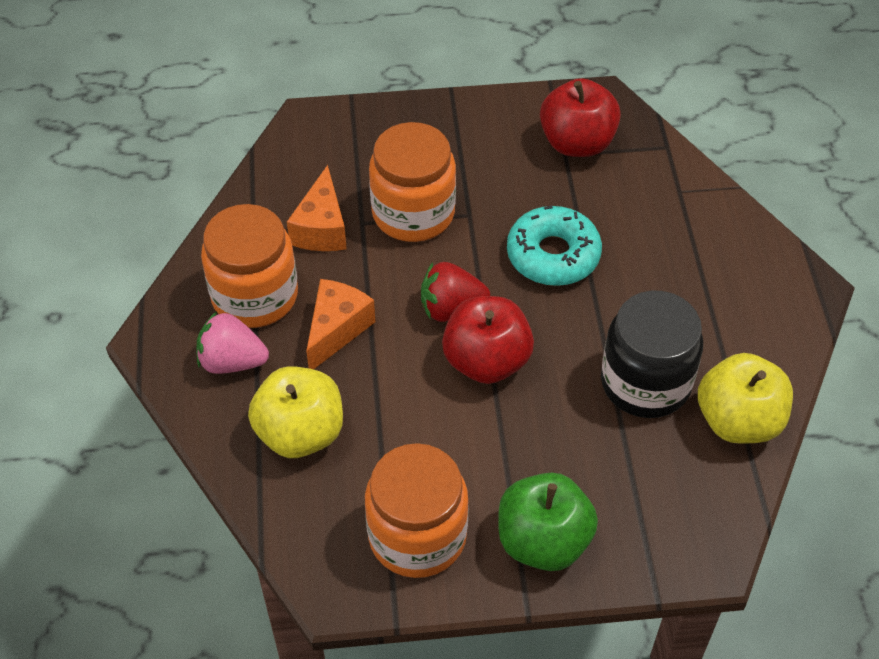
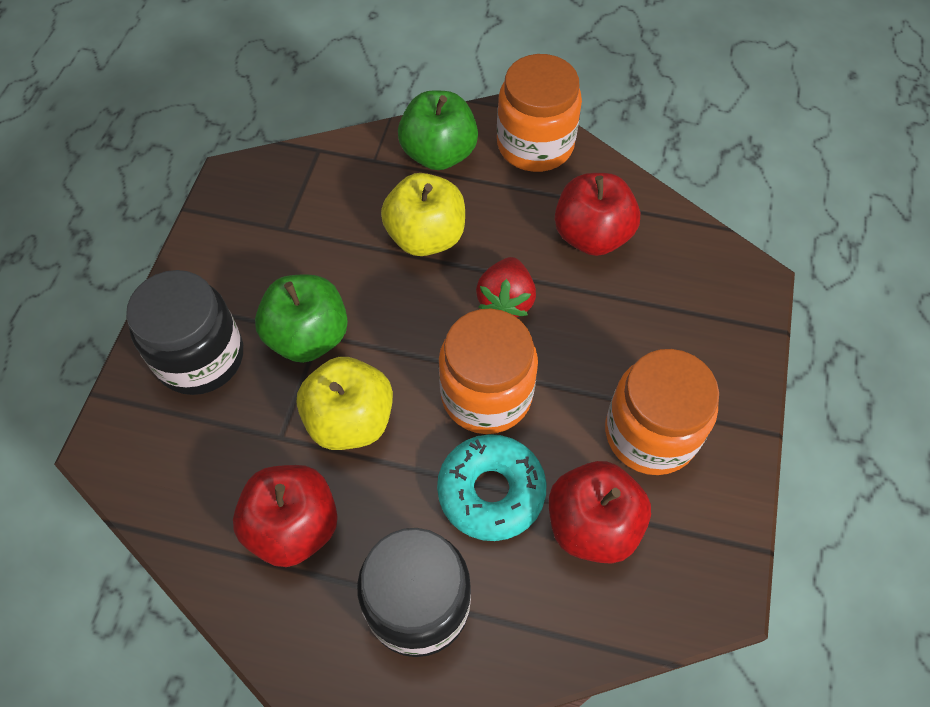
black jar: [601,291,703,418] = 1 -> [126,270,243,395] [357,528,471,657] = 2
green apple: [498,472,598,571] = 1 -> [255,274,348,363] [398,91,478,170] = 2
orange cheese: [287,165,347,251] [306,279,375,369] = 2 -> none = 0
pink strawberry: [196,311,269,374] = 1 -> none = 0
red apple: [442,296,534,384] [540,78,621,157] = 2 -> [233,465,338,567] [549,461,651,564] [555,173,640,256] = 3

